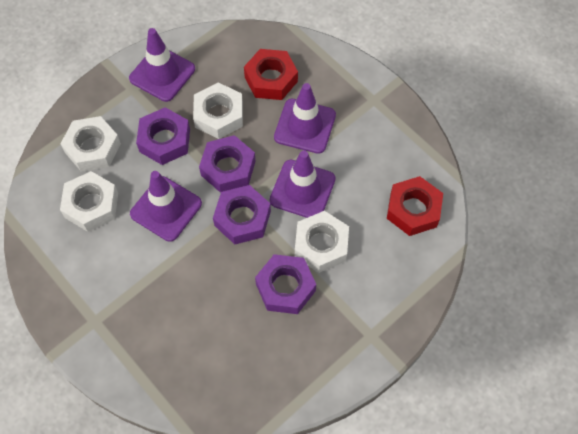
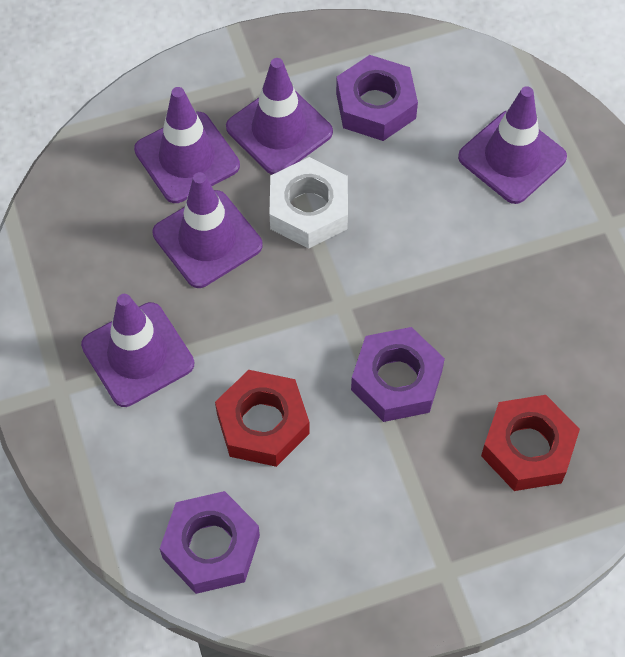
purple nut: [136,107,190,165] [199,135,255,193] [213,185,271,244] [255,254,316,314] = 4 -> [160,491,260,594] [336,55,418,141] [351,327,445,422] = 3
purple traffic cone: [129,28,195,102] [130,171,202,242] [270,151,335,218] [274,83,336,154] = 4 -> [81,294,194,407] [134,87,240,203] [153,172,263,288] [226,58,333,175] [458,86,567,204] = 5
white nut: [60,171,118,232] [61,116,121,172] [193,82,243,139] [295,211,349,273] = 4 -> [269,157,348,249] = 1

